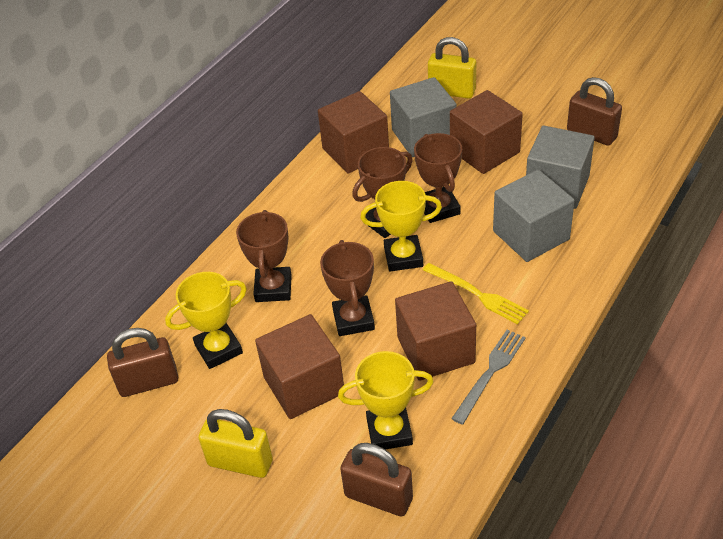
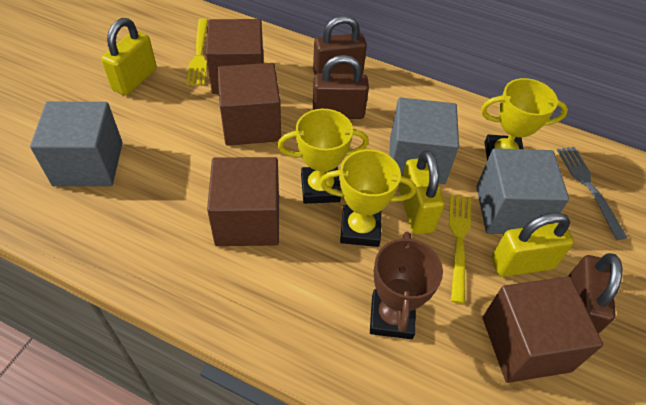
brown trophy: [236,210,292,302] [320,240,375,336] [352,147,413,238] [414,133,462,223] = 4 -> [370,232,443,339] = 1
yellow fork: [423,263,529,324] = 1 -> [187,18,208,85] [449,195,471,304] = 2
yellow padlock: [198,409,273,478] [428,37,476,99] = 2 -> [101,18,157,96] [399,150,445,234] [492,212,574,277] = 3

